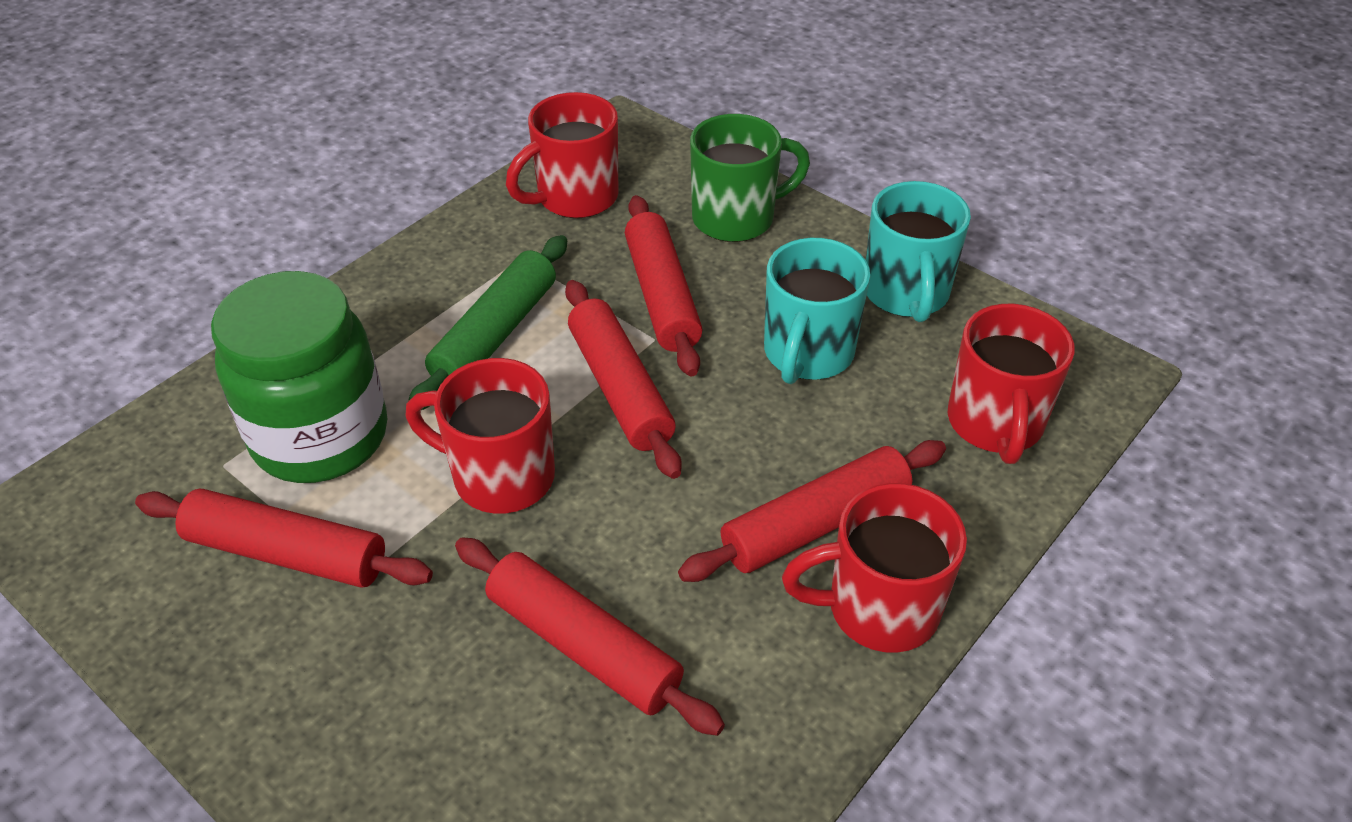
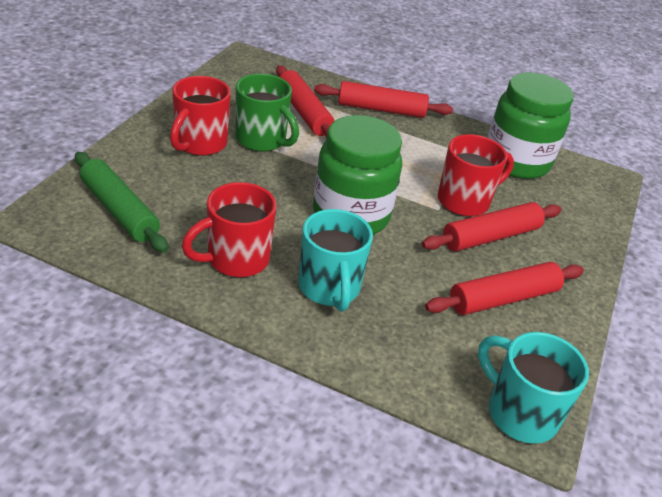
green jar: [211,271,387,483] = 1 -> [313,115,402,235] [488,73,573,179] = 2
red mug: [406,358,555,514] [506,92,618,218] [782,483,967,653] [948,304,1075,464] = 4 -> [170,76,231,156] [182,182,277,277] [438,134,514,216] = 3
red rolling pin: [135,489,433,588] [455,537,725,736] [565,280,681,479] [625,195,702,376] [678,440,946,582] = 5 -> [276,65,335,139] [314,81,453,118] [422,202,561,251] [425,262,584,315] = 4

